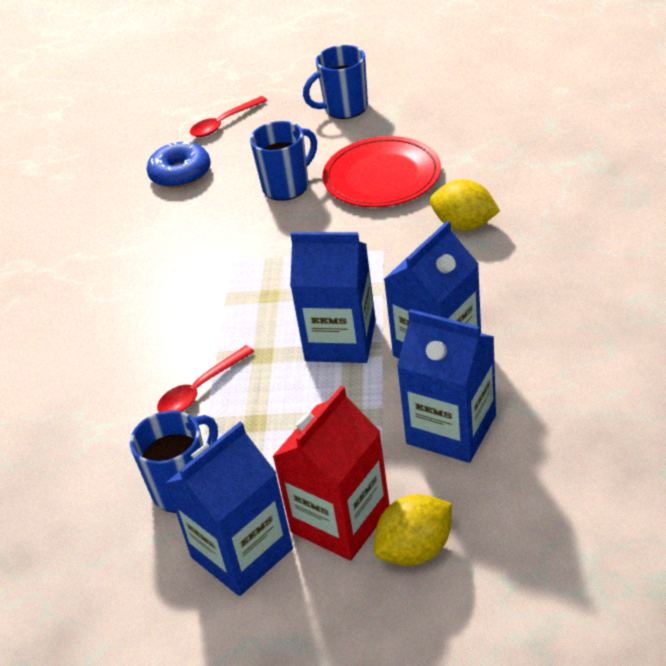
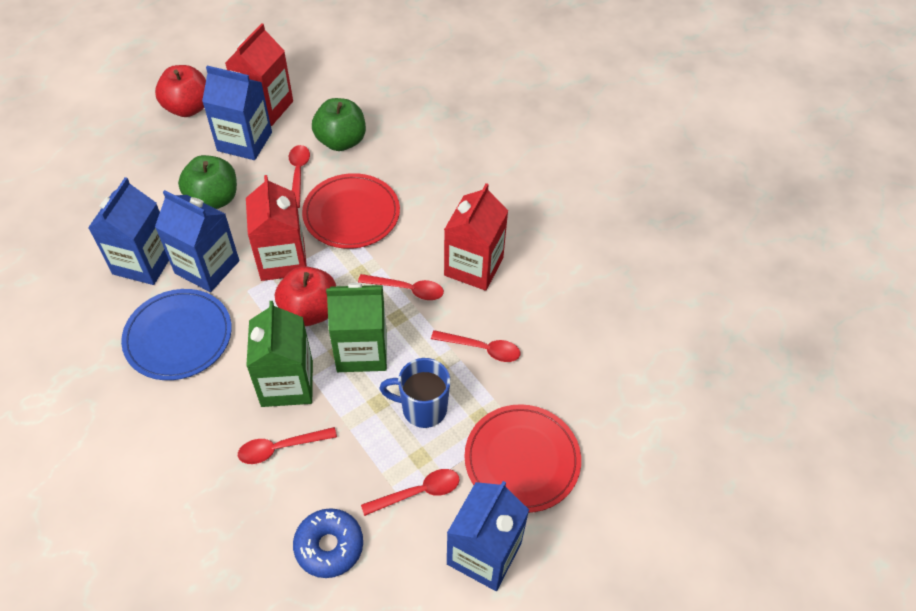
blue mug: [130,411,218,513] [250,121,317,201] [303,45,368,119] = 3 -> [379,358,450,428] = 1
blue plate: none = 0 -> [121,289,232,380] = 1
green apple: none = 0 -> [178,155,237,209] [312,98,366,151] = 2
green carton: none = 0 -> [246,301,313,407] [326,283,387,372] = 2
red apple: none = 0 -> [155,65,206,117] [275,266,336,326] = 2
red carton: [272,386,390,560] = 1 -> [225,23,293,126] [246,175,307,281] [444,183,508,291] = 3
red plate: [323,136,441,207] = 1 -> [302,173,400,249] [464,404,581,513] = 2
red spoon: [157,345,255,412] [190,96,267,137] = 2 -> [238,427,337,464] [289,145,310,208] [358,274,444,300] [361,469,460,516] [431,330,520,362] = 5
yellow lemon: [374,494,452,566] [430,179,500,230] = 2 -> none = 0

